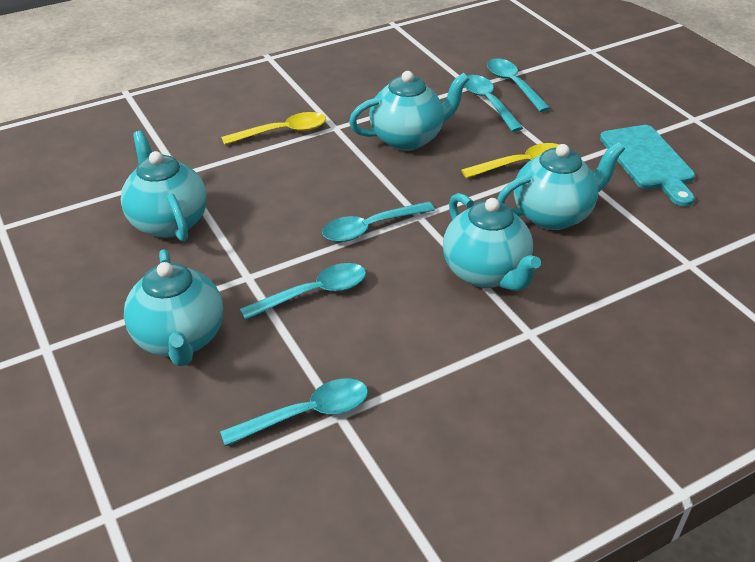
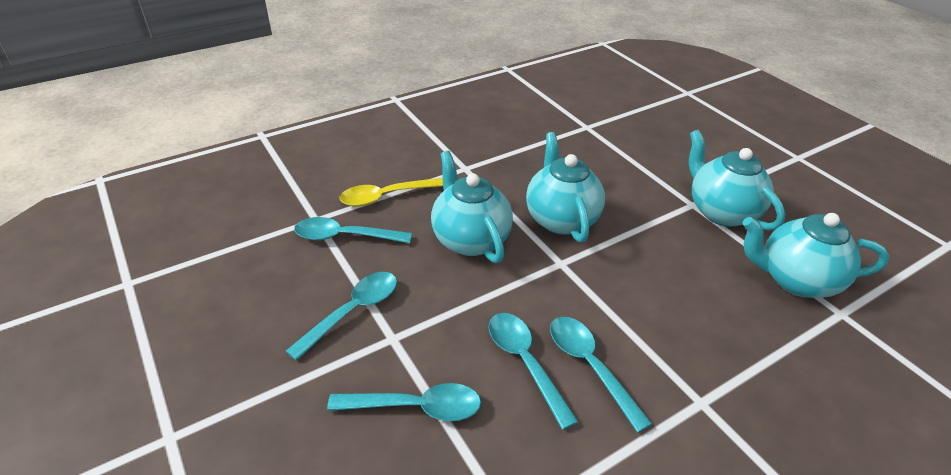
turquoise cutting board: [600,125,695,206] = 1 -> none = 0
turquoise teapot: [121,131,207,241] [124,249,223,366] [349,71,469,151] [443,193,541,291] [497,142,625,230] = 5 -> [431,151,513,263] [526,132,605,243] [689,130,785,231] [743,213,889,298] = 4
yellow spoon: [221,112,326,145] [461,143,559,178] = 2 -> [340,178,443,206] = 1

